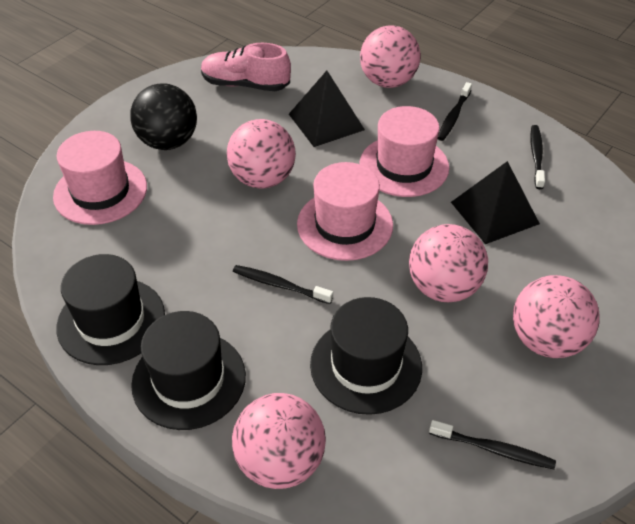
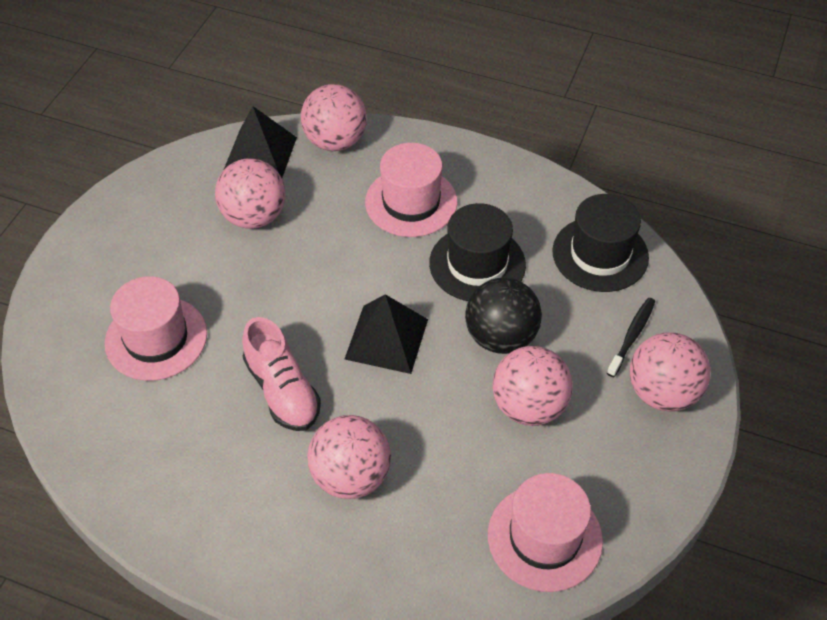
black hat: [56,254,165,365] [131,311,246,430] [310,297,422,415] = 3 -> [429,203,526,301] [552,194,649,292] = 2
black toothbrush: [233,265,333,304] [429,420,556,470] [438,82,472,141] [530,125,545,189] = 4 -> [607,298,655,377] = 1

